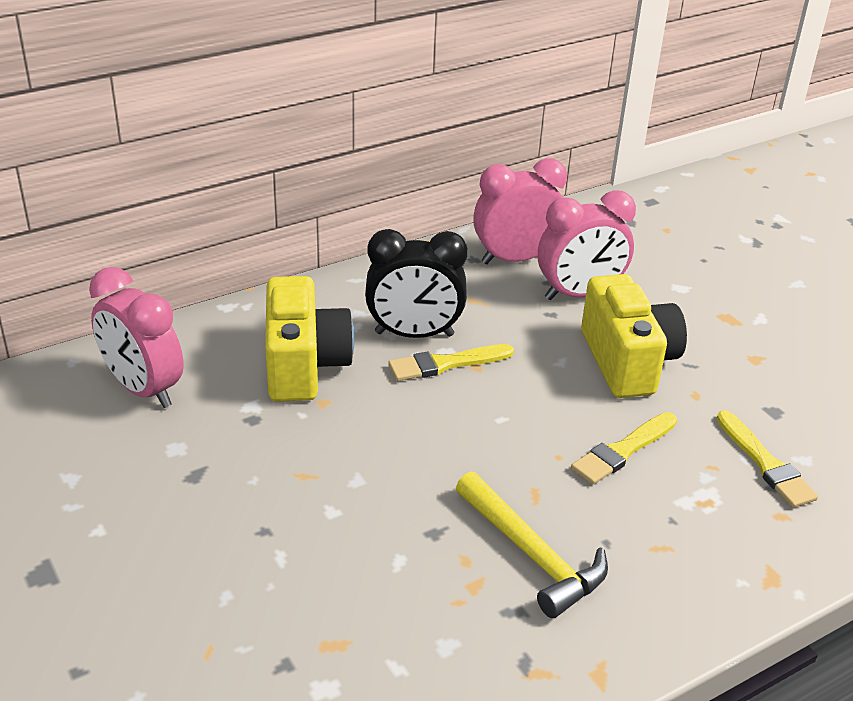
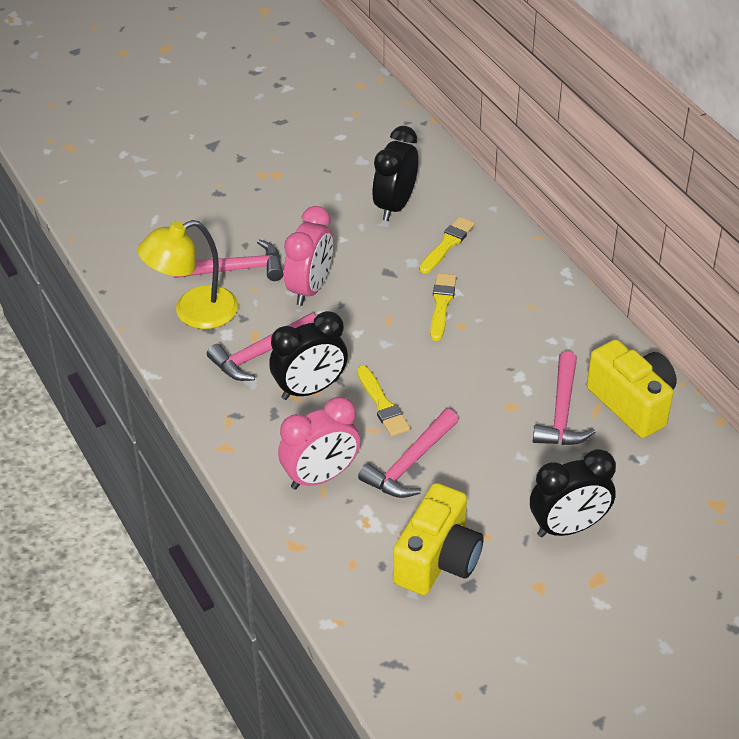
black clock: [365,229,468,338] = 1 -> [269,311,348,400] [372,126,418,221] [530,449,616,537] = 3
pink clock: [89,267,184,408] [473,158,567,265] [538,190,636,300] = 3 -> [278,397,360,490] [284,206,333,306] = 2
pink hammer: none = 0 -> [174,239,284,281] [207,313,316,381] [358,409,458,498] [533,352,595,445] = 4
yellow hammer: [456,471,608,618] = 1 -> none = 0
yellow lamp: none = 0 -> [138,220,238,329] = 1

